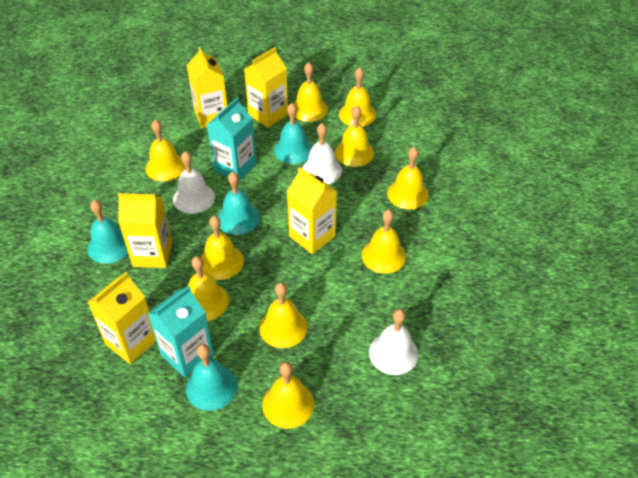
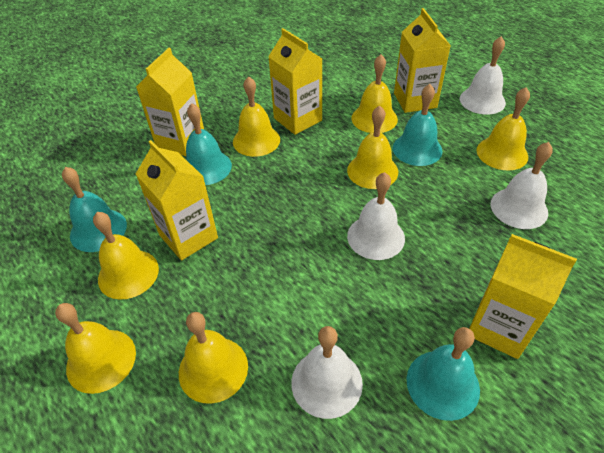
turquoise carton: [147,286,214,378] [207,97,256,182] = 2 -> none = 0
white bell: [173,151,215,214] [302,123,342,184] [369,309,418,375] = 3 -> [291,326,363,419] [347,172,405,260] [460,36,506,115] [491,142,553,229] = 4
yellow bell: [145,120,186,181] [188,256,229,321] [201,216,244,280] [259,283,307,348] [262,362,314,429] [294,62,328,122] [335,106,374,167] [339,67,376,127] [362,210,406,274] [387,147,429,209] = 10 -> [55,303,136,394] [93,212,159,300] [179,312,248,404] [233,76,280,157] [347,106,398,189] [352,55,398,133] [477,87,530,170] = 7

